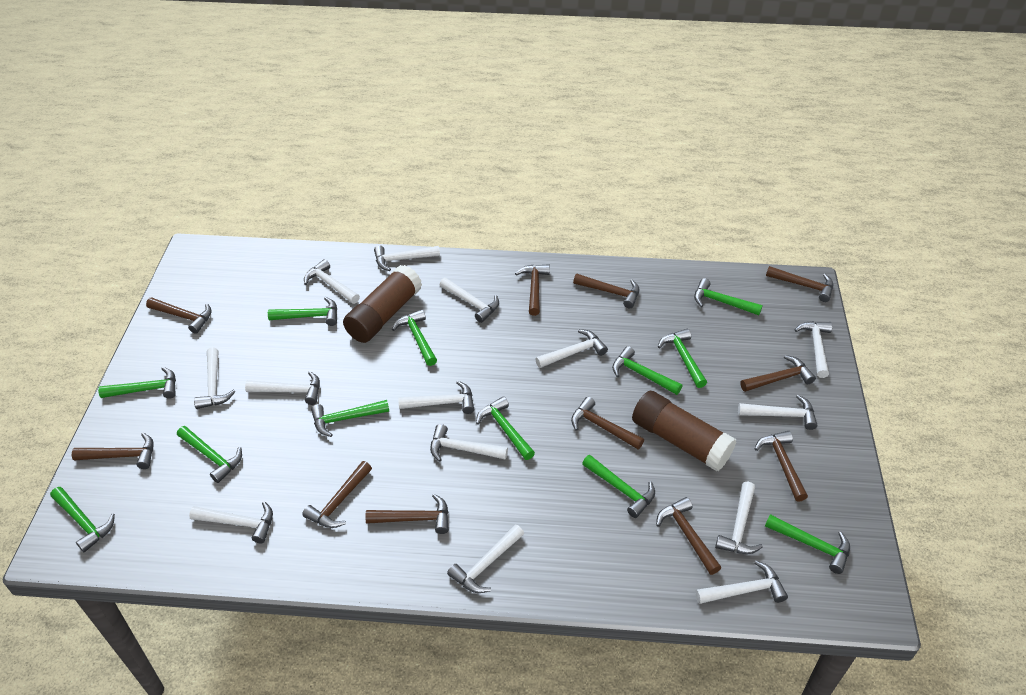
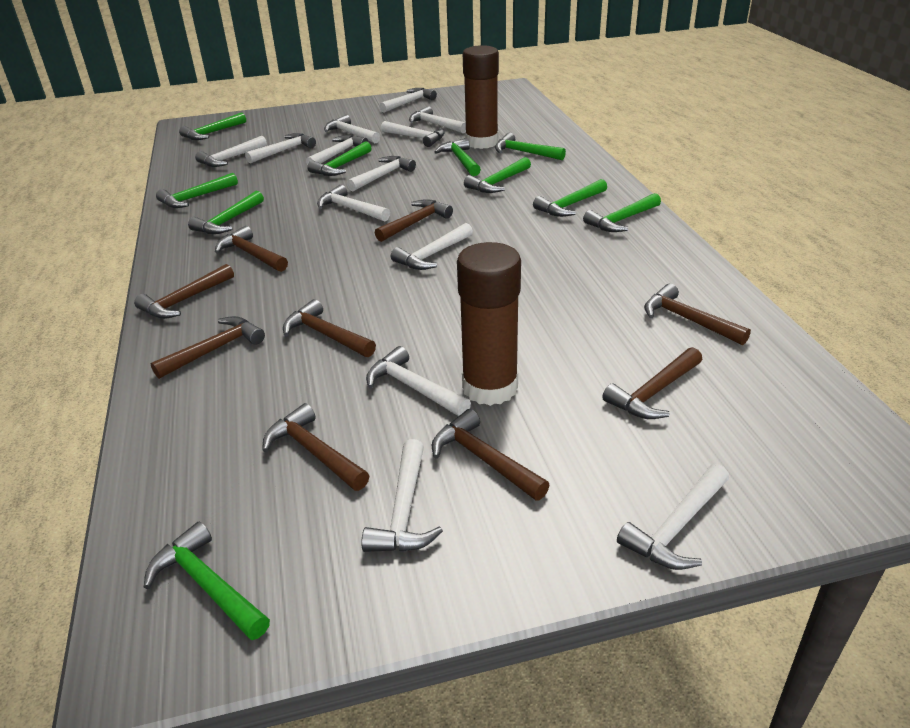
brown hammer: [72,433,154,469] [146,297,212,334] [302,461,372,528] [366,494,449,534] [515,264,550,316] [571,397,644,449] [573,274,639,308] [656,497,721,575] [740,355,816,392] [755,431,808,502] [766,266,833,302] = 11 -> [134,264,234,319] [150,316,265,379] [215,226,288,272] [262,403,369,491] [283,299,376,357] [375,199,453,242] [432,409,550,501] [602,347,702,419] [644,284,751,345] = 9
green hammer: [50,487,115,552] [98,367,176,399] [177,426,242,483] [268,297,337,326] [311,400,389,437] [392,309,437,366] [476,396,535,460] [582,455,655,518] [612,346,682,395] [658,329,707,388] [694,278,763,315] [765,514,850,574] = 12 -> [144,521,270,640] [156,173,238,208] [179,112,246,140] [188,191,264,234] [307,141,372,176] [435,138,481,176] [464,157,531,193] [495,133,566,160] [533,179,607,217] [583,193,661,232] = 10
white hammer: [189,501,273,544] [194,348,235,409] [245,371,320,405] [304,259,360,304] [374,245,440,271] [398,381,474,414] [430,424,508,462] [440,278,499,323] [447,525,524,593] [535,329,608,368] [695,561,788,604] [715,482,763,554] [738,395,817,430] [795,321,832,378] = 14 -> [195,136,267,167] [245,133,316,164] [306,135,368,165] [317,185,390,222] [324,115,380,143] [347,156,416,191] [361,439,443,552] [366,346,471,416] [379,88,437,113] [381,121,445,147] [391,223,473,270] [409,106,466,133] [617,464,729,570] = 13

